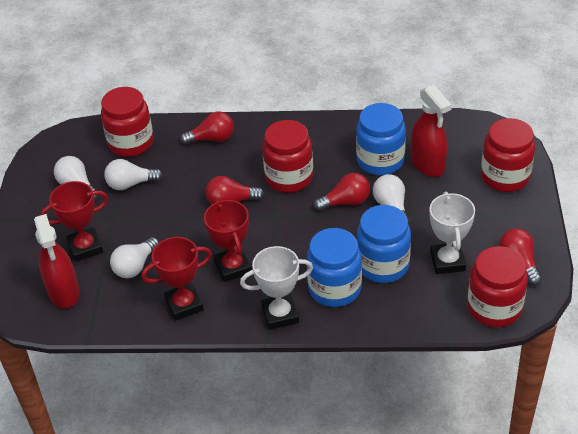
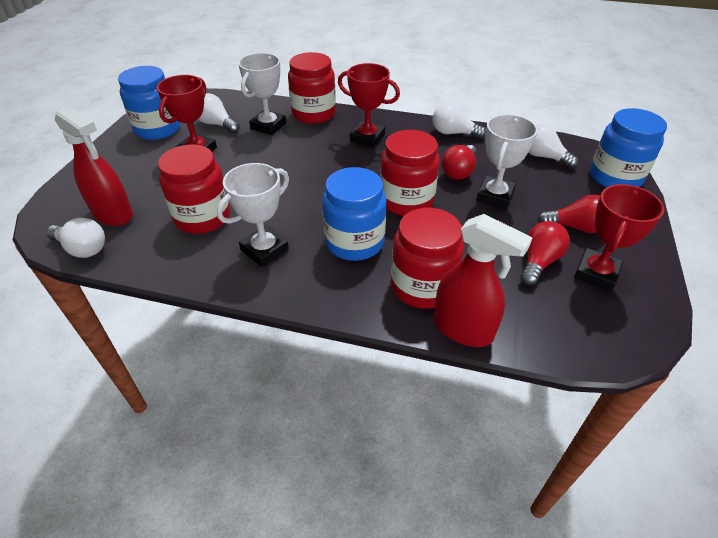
red light bulb: [180,112,234,145] [206,176,264,204] [314,173,370,211] [499,228,542,286] = 4 -> [442,145,476,180] [520,221,570,285] [537,195,600,233] = 3
white trophy: [240,246,313,330] [429,192,475,274] = 2 -> [217,163,289,267] [238,53,286,135] [476,114,538,209] = 3

